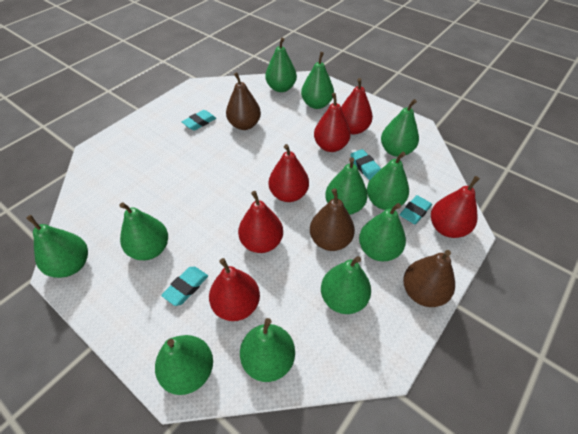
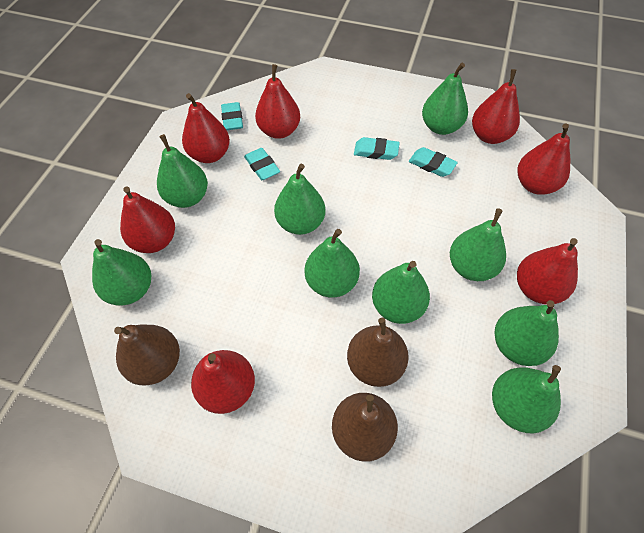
green pear: [26,215,88,278] [120,203,168,260] [155,335,213,395] [240,318,295,382] [265,37,297,92] [301,52,334,109] [321,256,371,314] [325,157,368,215] [359,203,406,261] [367,152,409,210] [381,99,419,157] = 11 -> [92,239,151,306] [157,134,208,208] [274,164,325,235] [305,229,360,298] [372,261,430,324] [422,63,468,135] [450,208,506,281] [492,365,561,433] [495,300,559,366] = 9
red pear: [209,258,260,321] [238,191,283,253] [269,144,309,202] [314,93,351,152] [341,78,373,134] [431,176,480,238] = 6 -> [120,186,175,253] [182,93,230,163] [191,350,255,414] [255,64,300,139] [472,69,520,144] [517,238,578,304] [518,124,570,195] = 7

